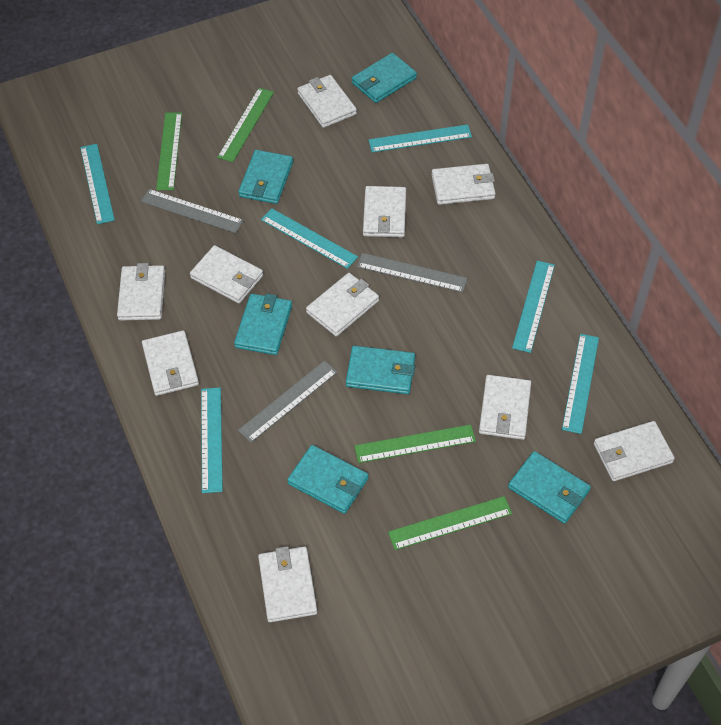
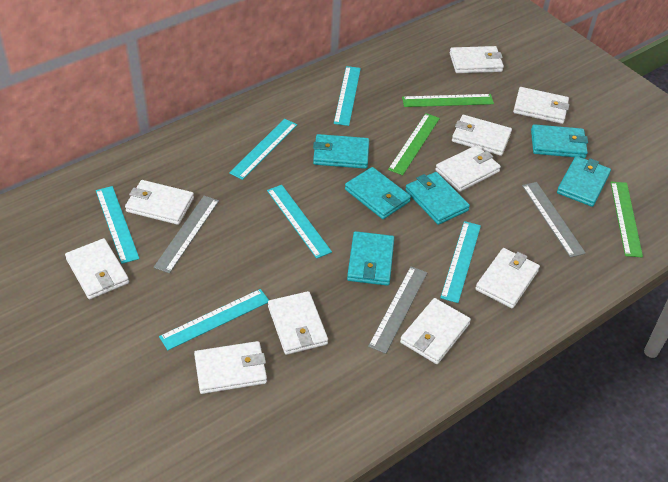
green ruler: [156,113,182,190] [217,88,274,162] [354,424,476,463] [388,496,512,550] = 4 -> [388,113,440,175] [402,94,494,107] [610,182,643,257] = 3

